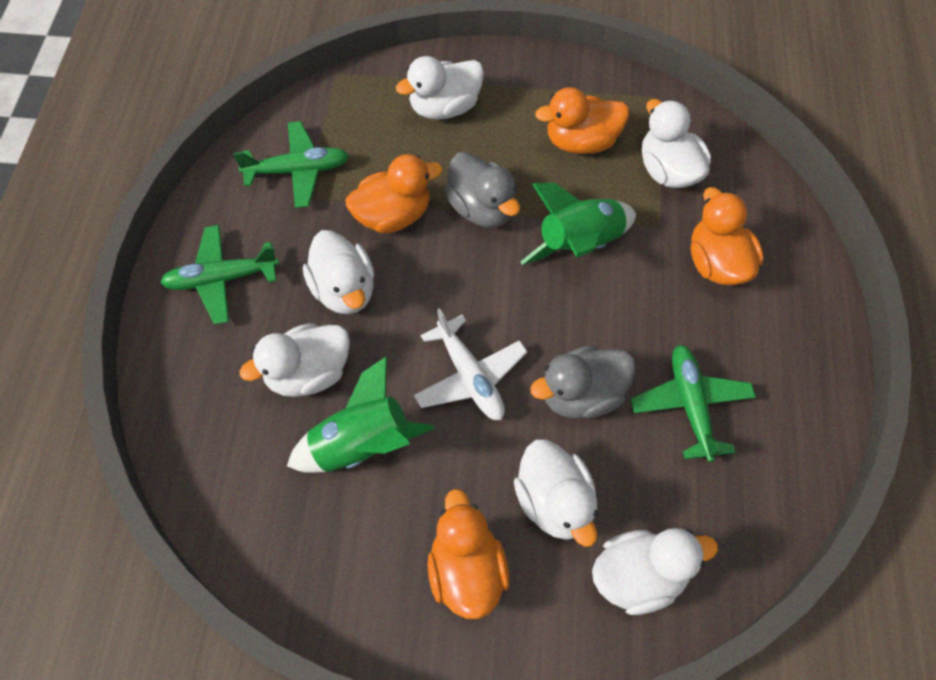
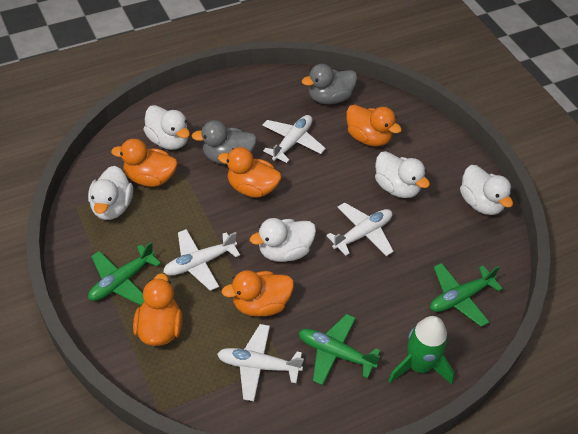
green rocket: [287,356,434,473] [520,183,636,265] = 2 -> [388,316,454,385] = 1
orange duck: [346,154,443,233] [427,489,510,619] [535,87,629,154] [691,187,764,285] = 4 -> [111,139,178,187] [133,273,182,346] [218,147,282,198] [222,270,294,316] [346,104,402,146] = 5
white duck: [240,323,350,397] [303,230,375,314] [396,56,484,120] [514,439,598,547] [592,528,718,615] [642,99,711,188] = 6 -> [88,166,133,220] [143,105,190,150] [250,218,316,262] [375,151,430,198] [460,165,513,215] = 5
white plane: [414,308,528,420] = 1 -> [163,229,240,291] [217,324,304,401] [262,115,326,163] [326,202,394,256] = 4

